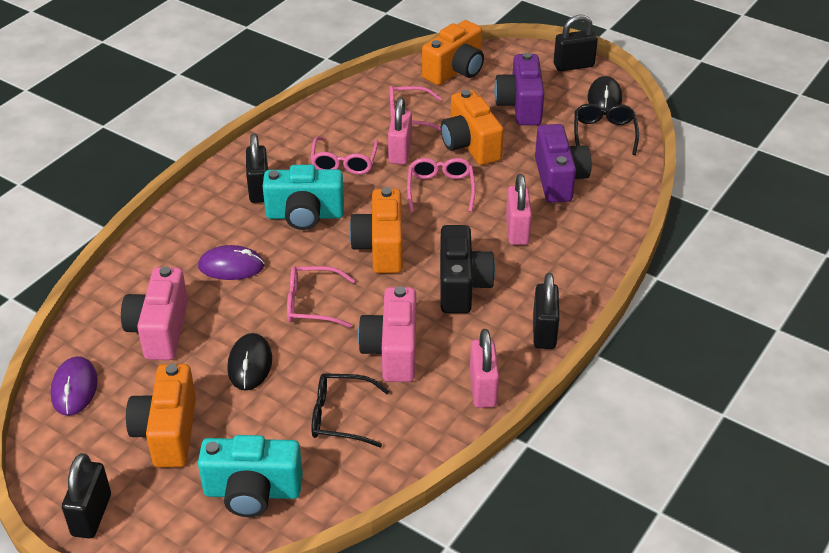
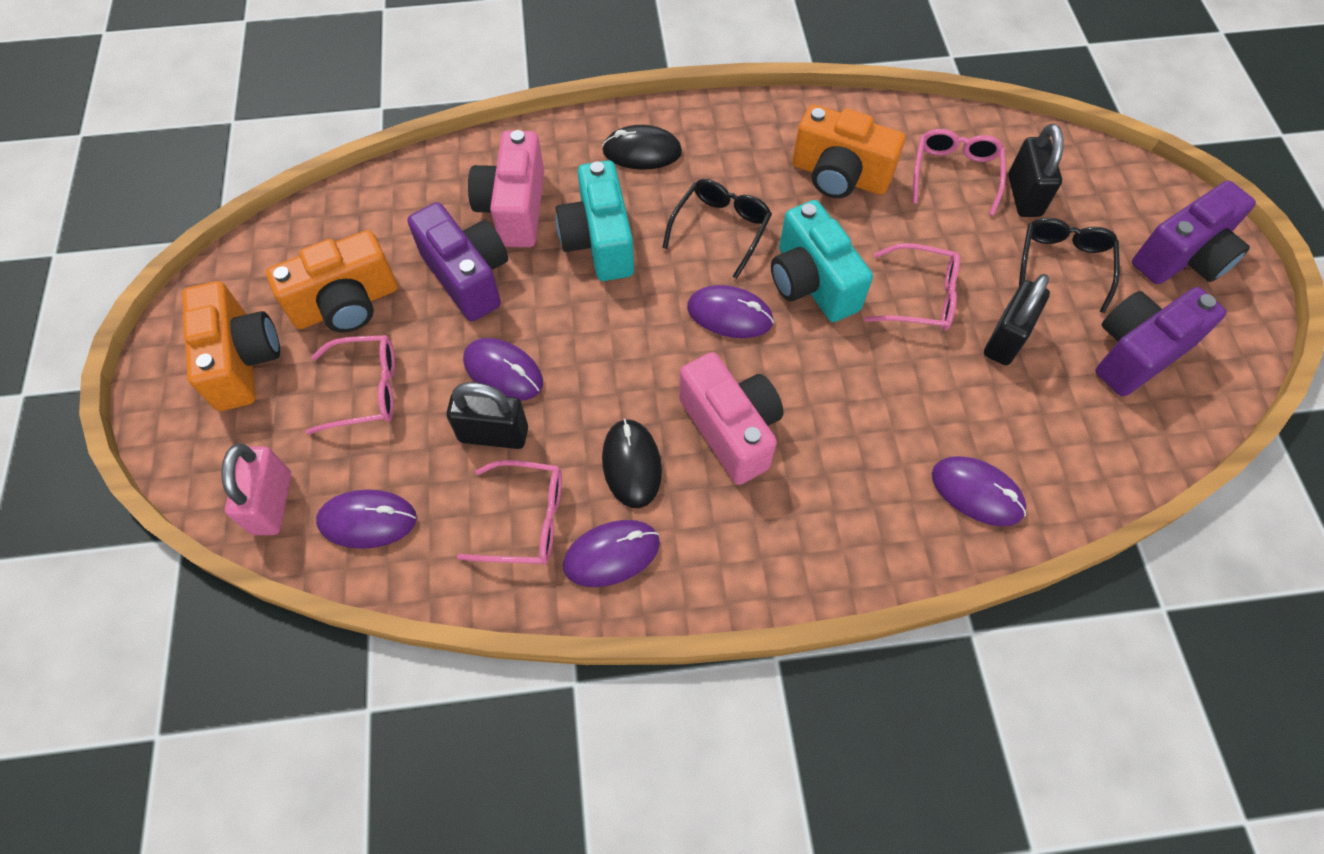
black camera: [440,225,495,313] = 1 -> none = 0
black padlock: [62,453,111,539] [246,134,268,203] [533,273,560,349] [553,15,598,71] = 4 -> [446,382,528,449] [984,274,1050,365] [1008,124,1064,217] = 3
orange camera: [126,364,196,468] [349,187,403,273] [422,20,484,85] [441,90,504,165] = 4 -> [182,281,280,411] [266,230,397,332] [792,104,905,198] = 3
pink padlock: [388,97,412,165] [470,329,499,408] [506,174,532,245] = 3 -> [221,443,291,535] = 1
purple camera: [494,52,544,125] [535,124,591,203] = 2 -> [408,202,508,321] [1096,287,1227,397] [1132,181,1256,284] = 3
purple mouse: [50,356,98,416] [198,245,265,280] = 2 -> [316,490,417,549] [463,338,543,400] [563,520,660,587] [687,285,774,338] [932,456,1027,526] = 5

